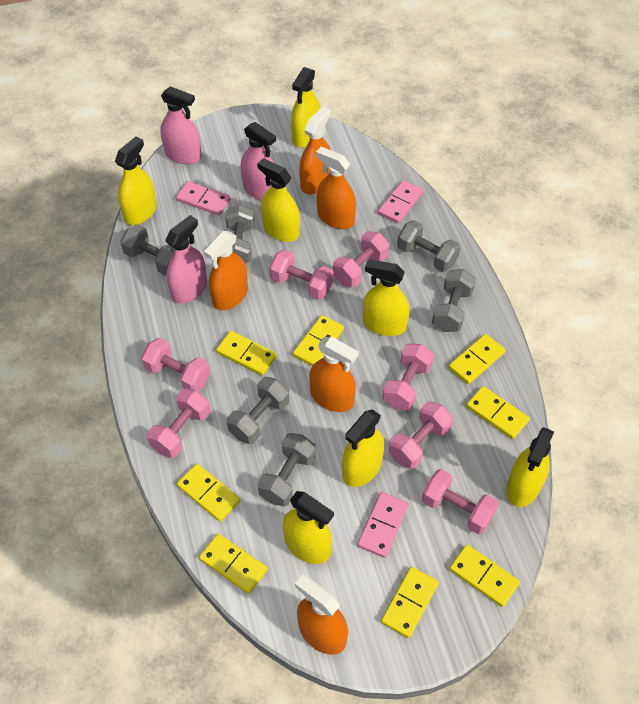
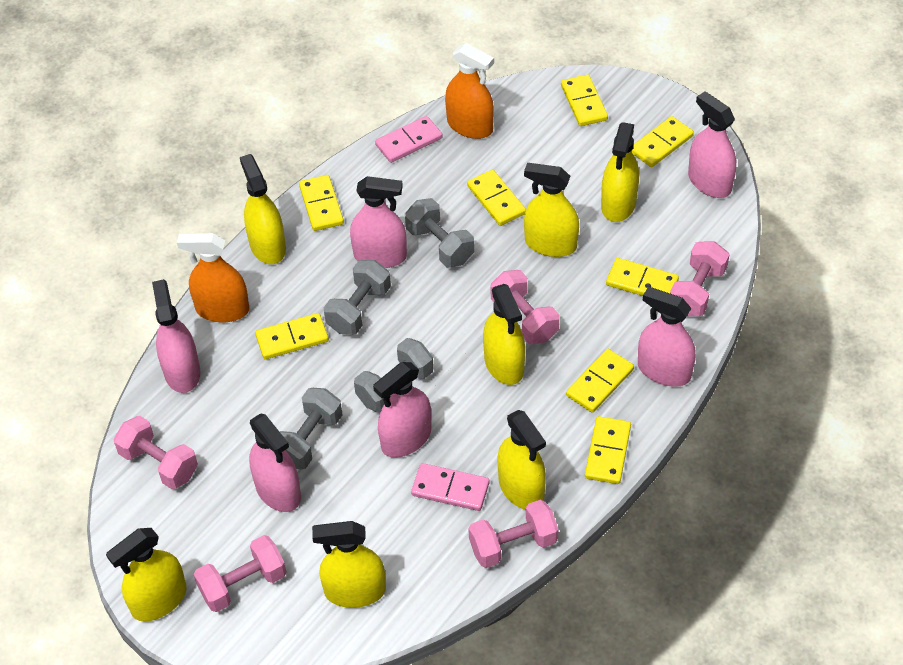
grey dumbbell: [120,225,174,276] [225,204,255,264] [227,377,289,444] [257,433,316,506] [397,220,461,272] [432,269,476,332] = 6 -> [280,388,343,469] [324,260,391,335] [354,338,434,413] [405,198,474,268] = 4
orange spray bottle: [204,231,248,310] [295,575,348,655] [299,107,331,194] [309,336,359,412] [316,147,356,229] = 5 -> [177,233,249,322] [445,43,494,139] = 2
pink domino: [176,181,231,215] [357,492,409,558] [378,180,423,224] = 3 -> [375,116,443,163] [411,463,489,511] = 2
pink dumbbell: [141,338,210,391] [147,388,210,458] [269,249,334,300] [333,231,389,287] [382,344,434,410] [389,401,453,469] [422,469,499,535] = 7 -> [114,416,198,489] [194,535,286,612] [468,500,559,568] [491,270,560,344] [670,241,730,316] = 5
pink spray bottle: [160,86,202,164] [165,215,207,304] [241,122,276,201] = 3 -> [152,279,200,393] [249,413,301,512] [350,176,407,268] [373,362,431,458] [638,287,696,387] [688,92,736,198] = 6

